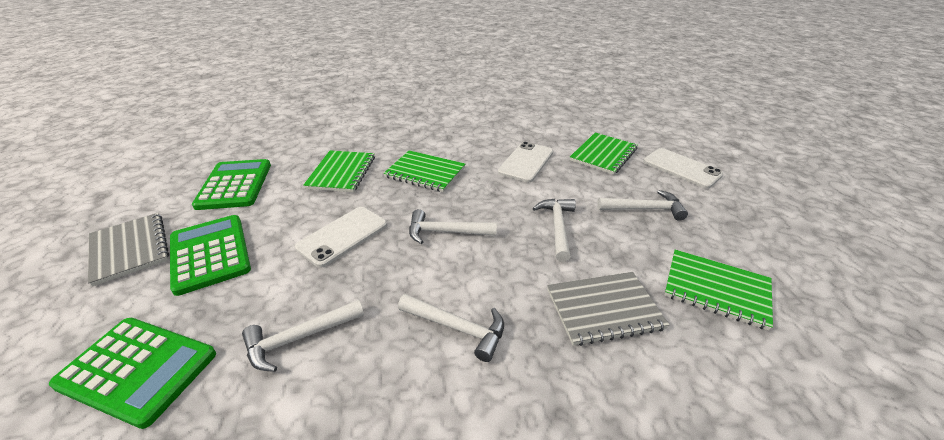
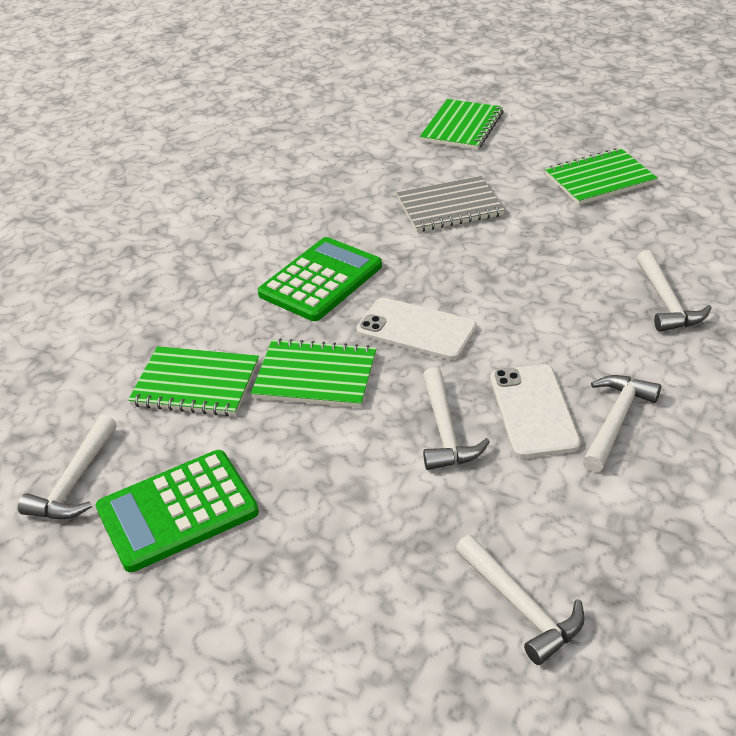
green calculator: [49,318,216,429] [170,215,251,296] [192,159,271,210] = 3 -> [96,450,259,572] [258,237,382,321] = 2
grey notebook: [88,213,169,287] [547,272,669,346] = 2 -> [397,176,505,232] = 1
white phone: [295,207,387,268] [498,142,553,182] [643,148,724,189] = 3 -> [356,298,477,360] [490,364,581,458] = 2

